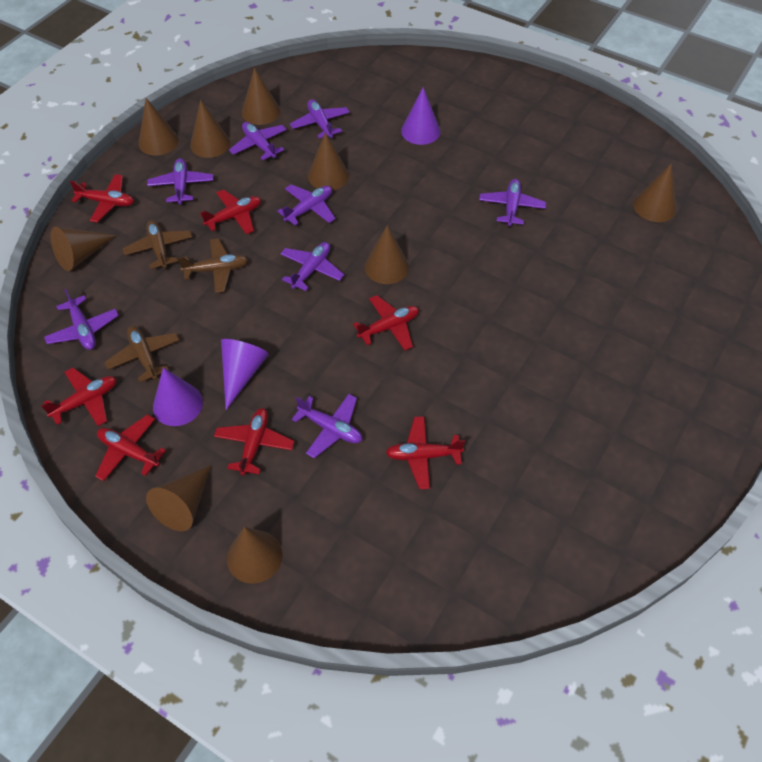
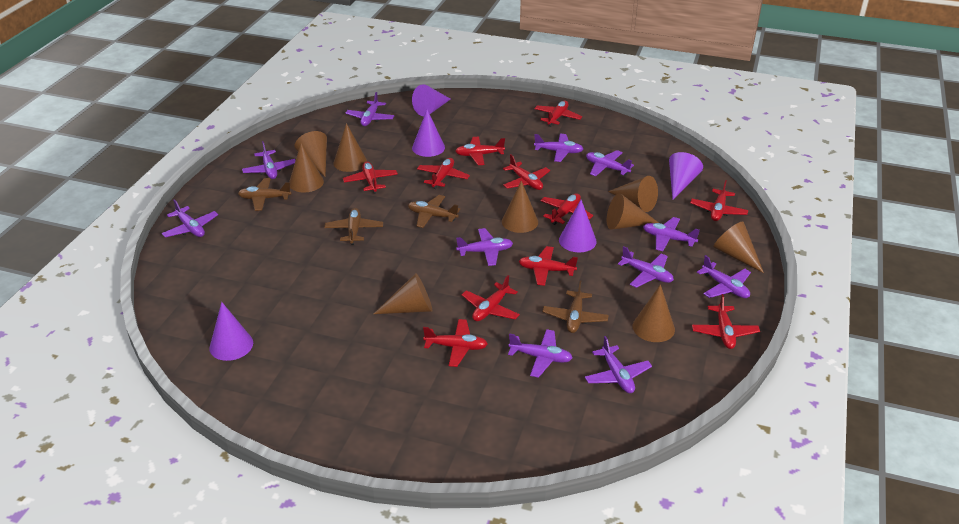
brown plane: [104,326,179,382] [123,220,192,269] [178,238,248,293] = 3 -> [238,178,292,211] [324,208,383,245] [408,195,460,228] [542,280,609,333] = 4
purple cone: [153,367,203,426] [221,339,269,410] [401,87,441,145] = 3 -> [209,302,253,361] [412,85,451,116] [412,110,445,157] [559,200,597,252] [669,152,703,199] = 5
purple plane: [44,289,119,350] [147,158,213,205] [229,122,287,160] [277,184,336,226] [280,242,344,291] [290,99,350,139] [292,394,362,458] [479,179,546,227] = 8 -> [162,199,218,237] [242,141,296,179] [345,92,394,126] [456,228,513,266] [508,329,572,378] [534,134,583,162] [585,336,652,393] [586,150,634,176] [618,246,674,288] [643,217,700,251] [697,255,751,298] = 11
red plane: [41,368,117,426] [70,174,134,223] [95,414,166,481] [200,189,261,234] [214,408,295,476] [353,295,419,350] [386,416,465,489] = 7 -> [343,161,398,194] [417,158,470,189] [423,319,488,367] [455,137,505,165] [462,275,520,321] [503,154,550,190] [519,246,578,286] [534,100,582,127] [540,193,593,225] [690,180,748,221] [692,294,760,349] = 11

